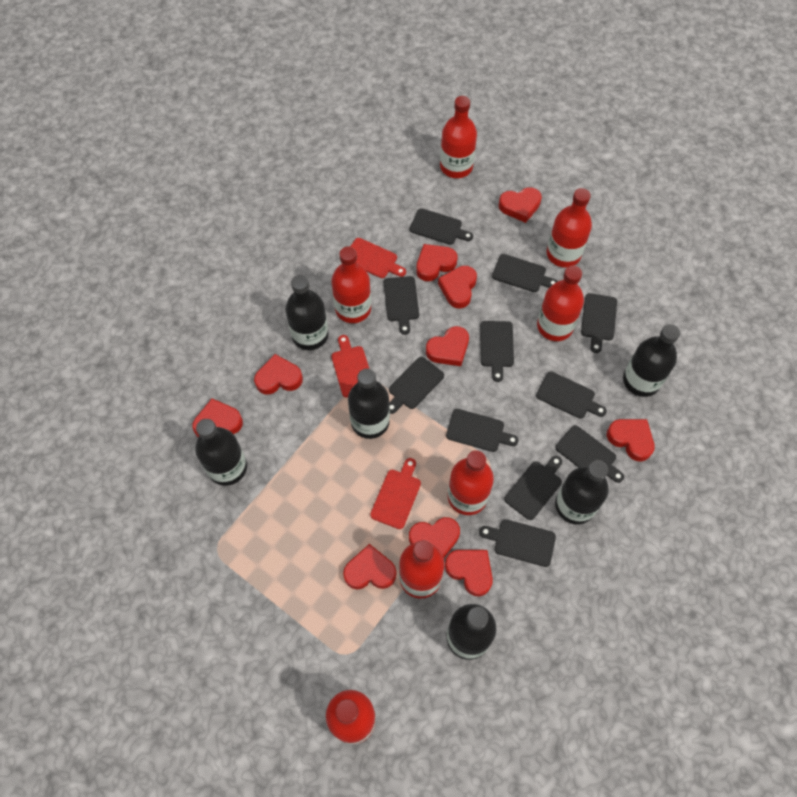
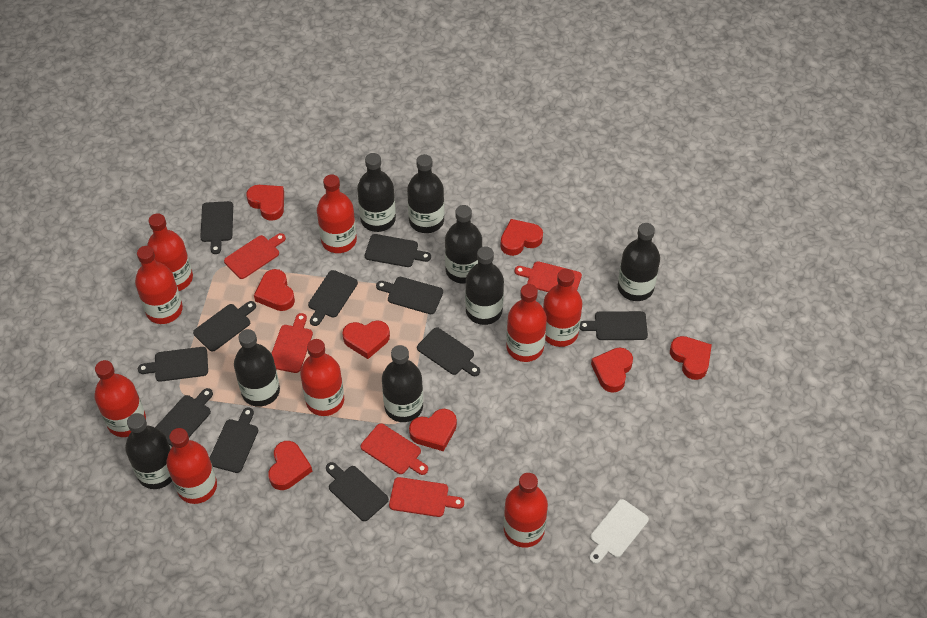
black bottle: [195,419,247,486] [285,275,328,350] [348,369,390,439] [447,604,496,660] [555,460,609,525] [623,324,680,397] = 6 -> [125,413,172,489] [234,329,280,407] [357,153,396,232] [382,345,423,422] [407,154,444,233] [445,205,482,284] [465,246,504,325] [618,223,660,301] = 8
red bottle: [326,690,376,744] [331,247,371,323] [399,540,445,599] [440,96,477,178] [448,450,494,515] [537,265,584,341] [547,188,592,267] = 7 -> [94,360,146,437] [135,246,183,324] [147,213,193,291] [166,428,217,504] [300,339,344,416] [317,174,357,253] [504,473,548,548] [506,284,547,362] [543,269,583,347] = 9
red cutting board: [331,335,369,398] [350,238,406,278] [370,458,421,529] = 3 -> [224,233,286,279] [271,313,313,373] [361,424,428,475] [389,477,464,517] [515,261,582,292] = 5
red heart: [192,399,243,437] [254,354,303,394] [343,544,396,589] [409,517,460,558] [416,244,457,281] [426,326,469,366] [438,266,477,309] [445,550,493,596] [499,187,542,223] [607,419,655,462] = 10 -> [246,185,284,221] [254,269,295,311] [268,441,312,490] [342,320,390,359] [409,409,457,451] [500,219,543,256] [591,348,633,393] [670,336,712,380] = 8
white cutting board: none = 0 -> [589,499,649,564] = 1

